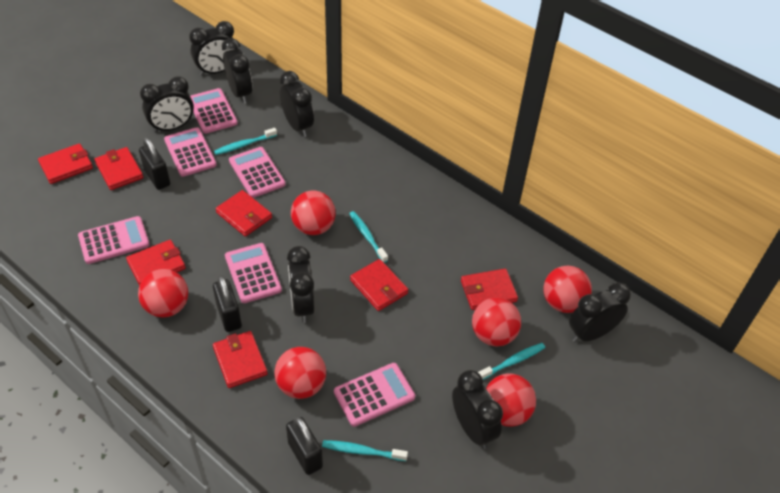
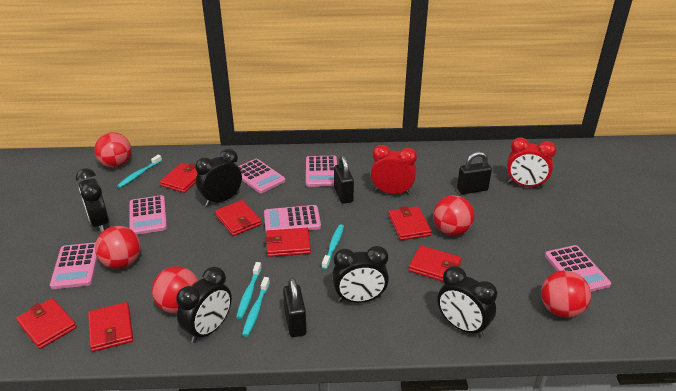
black clock: [140,76,194,133] [189,21,238,76] [222,38,253,104] [280,71,314,137] [287,246,315,323] [452,370,503,449] [569,282,631,342] = 7 -> [76,168,109,233] [176,267,232,343] [195,149,242,206] [332,246,389,303] [437,266,497,337] = 5
red ball: [138,269,188,318] [274,347,326,399] [291,191,336,235] [472,297,521,346] [486,374,536,427] [544,266,592,313] = 6 -> [94,132,131,167] [95,226,141,269] [152,266,198,314] [433,195,474,236] [541,270,591,318] = 5
red clock: none = 0 -> [371,145,417,195] [507,137,556,188] = 2

